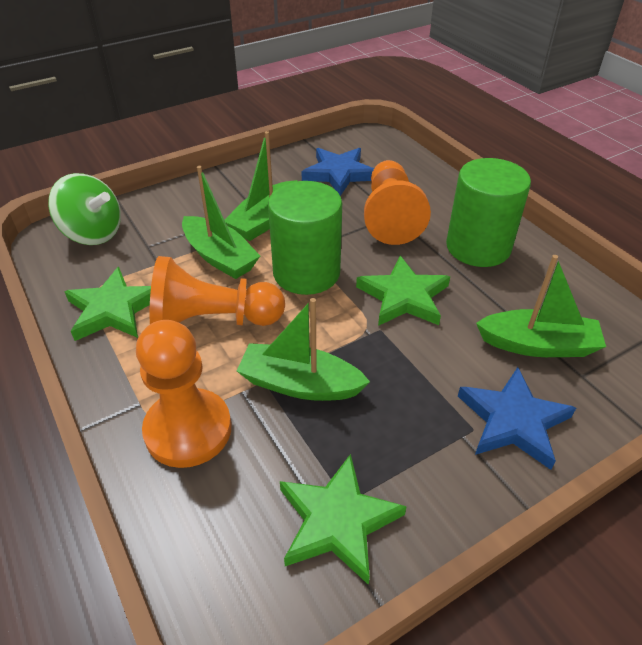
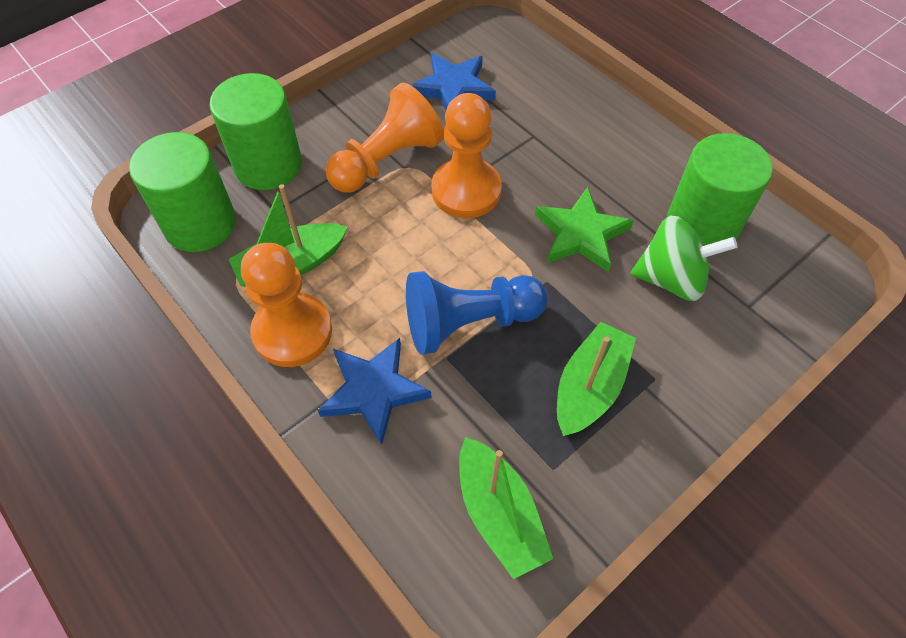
blue pawn: none = 0 -> [406,271,548,355] = 1
green boat: [182,166,260,279] [225,131,297,241] [237,298,370,401] [476,255,606,357] = 4 -> [229,184,348,287] [459,437,553,579] [557,322,636,436] = 3
green cylinder: [268,181,342,295] [446,158,531,267] = 2 -> [129,132,236,252] [210,73,302,190] [667,133,773,246] = 3
green star: [64,267,151,341] [280,454,407,585] [356,256,450,326] = 3 -> [535,187,634,272] = 1

